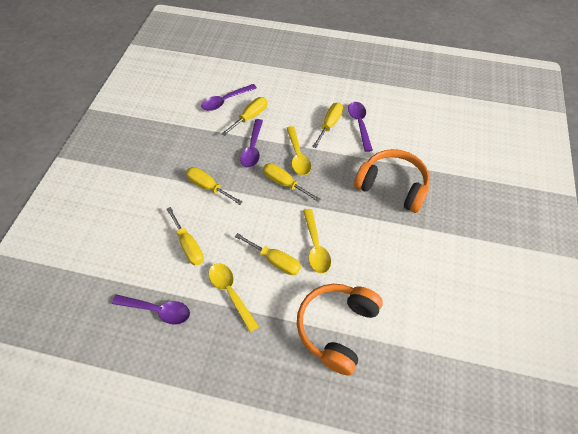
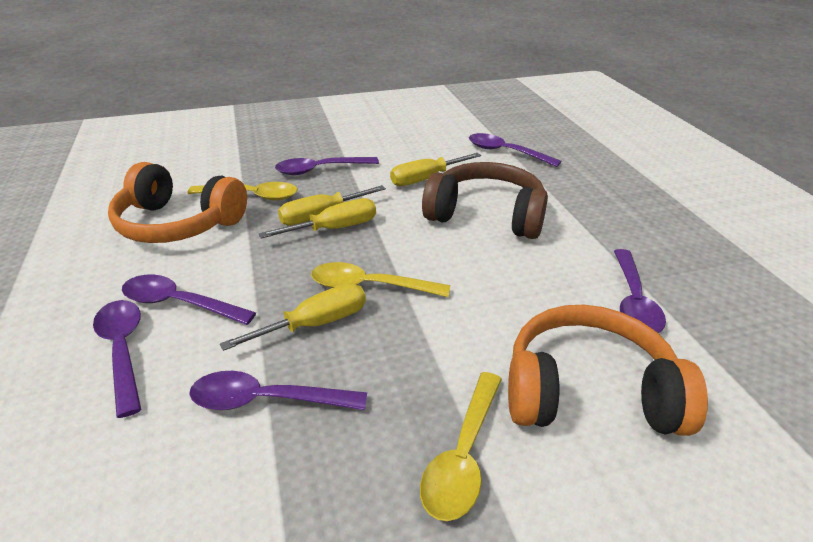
brown headphones: none = 0 -> [422,162,548,239] = 1
purple spoon: [112,294,190,325] [201,84,257,111] [240,119,263,168] [348,102,373,152] = 4 -> [93,300,141,418] [122,275,256,325] [189,371,367,410] [275,157,379,175] [469,133,562,167] [614,249,666,333] = 6
yellow screwdriver: [166,207,204,266] [186,167,243,205] [221,97,267,136] [235,233,301,275] [263,163,321,202] [312,103,343,148] = 6 -> [220,283,366,351] [258,198,376,238] [278,185,386,226] [390,153,481,186] = 4

